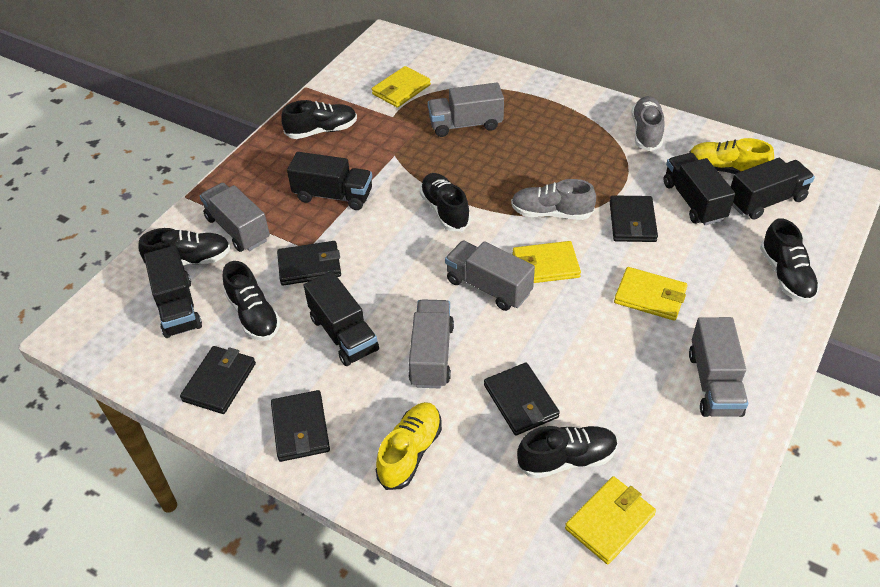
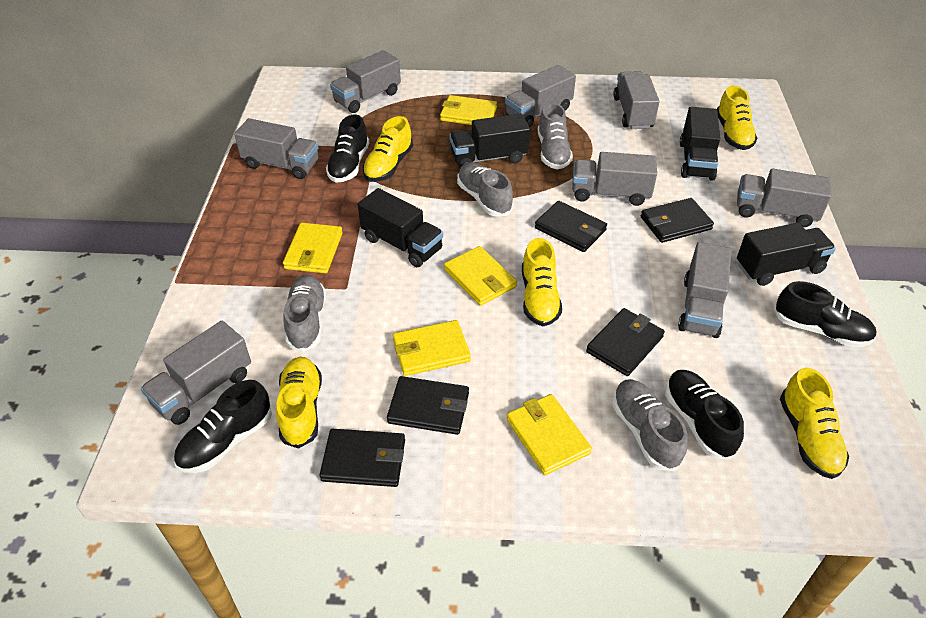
black shoe: [138,228,231,265] [223,261,281,341] [281,100,357,139] [420,173,471,231] [517,426,618,479] [760,218,819,303] = 6 -> [174,380,272,473] [326,115,369,183] [665,370,744,460] [774,281,876,347] = 4
black truck: [144,245,202,338] [287,152,372,210] [303,271,379,366] [663,153,735,225] [731,158,815,220] = 5 -> [358,188,443,267] [449,113,530,168] [680,107,720,181] [737,223,836,286] = 4
grey shoe: [511,179,596,220] [632,96,665,151] = 2 -> [283,275,326,352] [457,162,513,216] [538,102,573,169] [612,379,688,471] = 4
grey truck: [200,183,270,252] [409,299,454,388] [428,82,504,137] [445,241,535,311] [689,317,748,417] = 5 -> [141,321,251,425] [234,118,319,179] [330,50,401,113] [505,65,576,127] [572,152,657,206] [613,71,660,129] [678,242,732,338] [737,169,831,227] = 8
yellow shoe: [376,402,442,490] [689,138,774,174] = 2 -> [276,357,322,449] [363,116,413,182] [522,238,562,326] [717,85,757,150] [780,367,849,479] = 5
yellow wallet: [372,66,431,108] [513,241,581,283] [565,476,656,564] [614,267,687,321] = 4 -> [283,223,343,274] [393,320,471,376] [440,95,497,125] [444,246,517,306] [507,394,592,475] = 5

